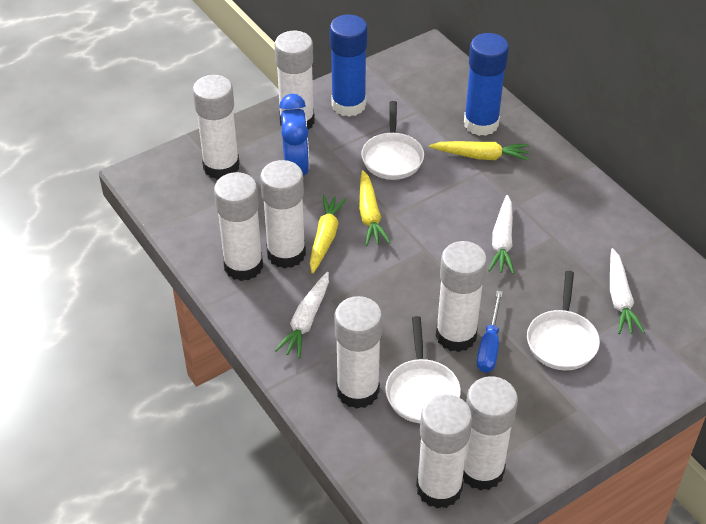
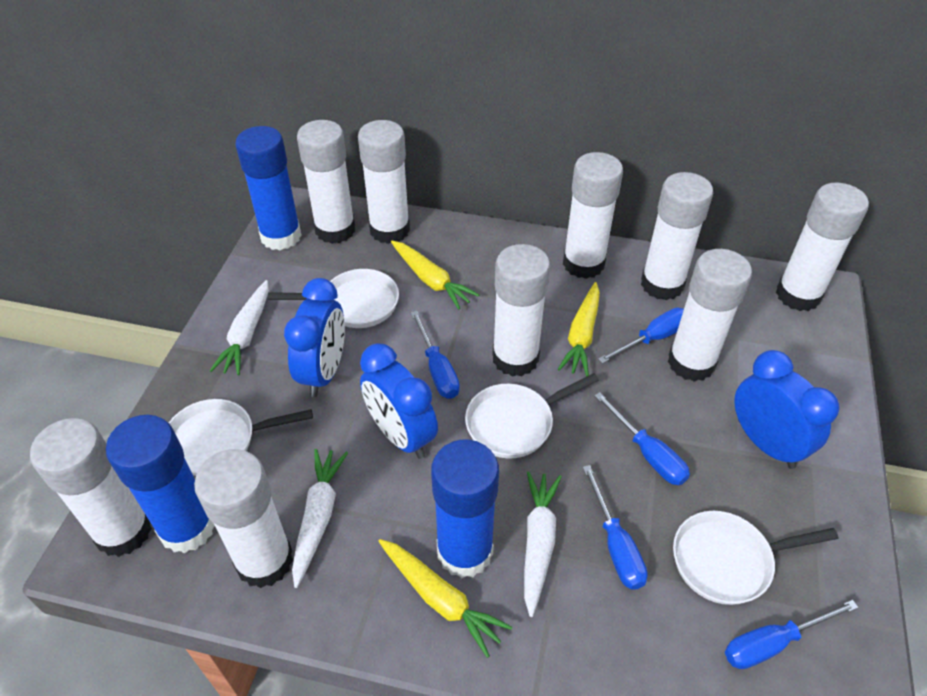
blue clock: [279,94,309,176] = 1 -> [284,278,345,397] [360,343,438,459] [734,350,839,469] = 3
blue glue stick: [330,14,368,117] [464,33,509,136] = 2 -> [106,415,215,553] [235,126,302,250] [431,440,499,578] = 3
blue screwdriver: [477,291,503,373] = 1 -> [411,311,460,399] [583,465,648,590] [594,392,690,485] [598,308,684,364] [725,600,858,669] = 5
white glue stick: [193,75,240,179] [214,172,263,281] [260,160,306,268] [275,31,315,130] [334,296,382,409] [416,394,472,509] [436,241,487,352] [463,376,518,491] = 8 -> [30,418,152,557] [194,449,293,588] [297,120,355,244] [358,120,410,244] [492,244,550,377] [563,152,623,279] [641,172,713,300] [668,249,752,382] [776,183,869,311] = 9
white pan: [361,101,424,180] [385,316,461,423] [527,271,600,371] = 3 -> [169,399,313,476] [268,269,399,328] [465,373,599,459] [673,511,838,605] = 4

